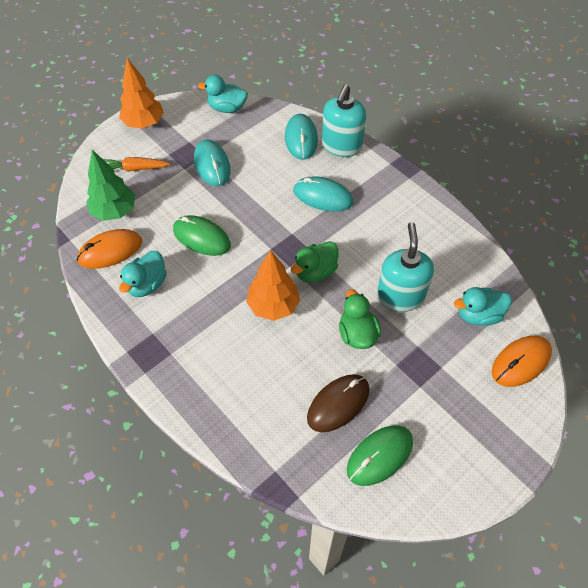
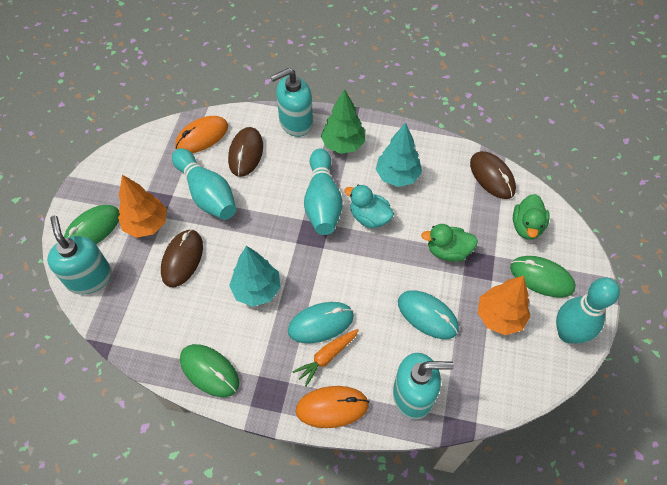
brown mouse: [307,374,369,432] = 1 -> [161,229,203,287] [228,127,263,177] [470,151,516,199] = 3
green mouse: [173,215,231,256] [347,425,413,486] = 2 -> [64,205,120,244] [180,344,239,397] [510,256,576,298] = 3
turquoise bowling pin: none = 0 -> [172,148,236,220] [304,148,343,235] [556,278,620,343] = 3
turquoise duck: [119,251,167,297] [198,75,248,113] [454,287,512,326] = 3 -> [344,185,394,229] = 1
turquoise mouse: [194,140,231,186] [285,114,318,160] [293,176,353,212] = 3 -> [288,302,354,343] [398,290,459,339] = 2
turquoise soap dispenser: [322,85,366,157] [377,222,434,312] = 2 -> [47,216,112,294] [270,68,313,137] [393,353,454,420] = 3
turquoise tree: none = 0 -> [229,246,281,307] [376,123,422,187] = 2

